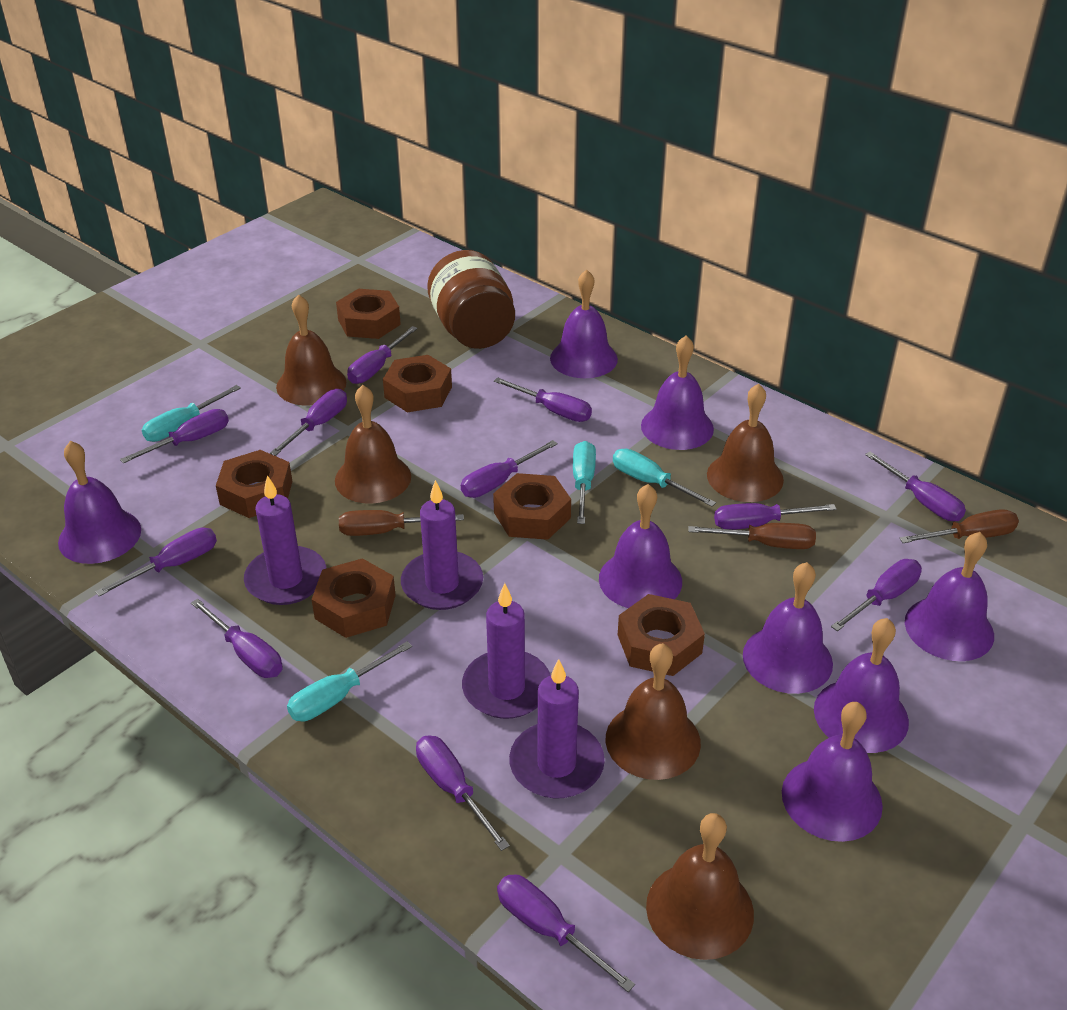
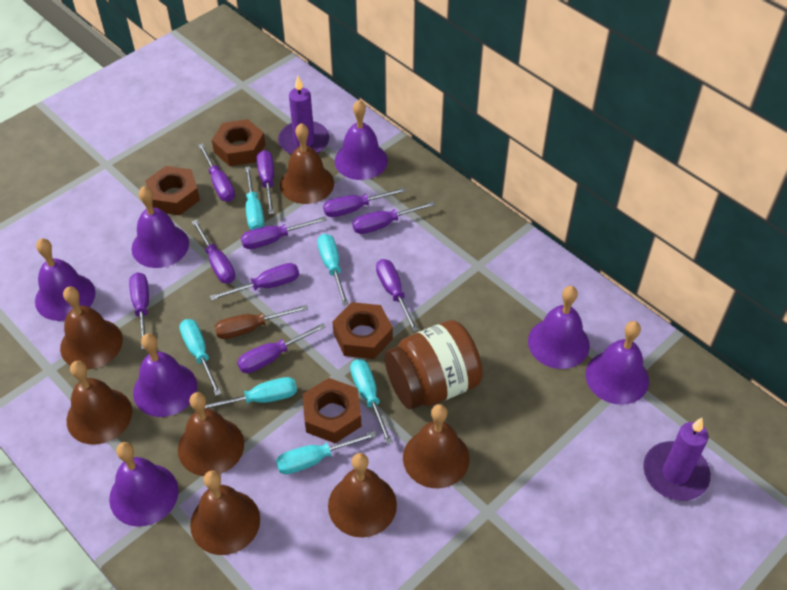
brown bell: [276,294,346,406] [335,385,411,504] [606,643,701,780] [646,813,754,960] [707,384,784,502] = 5 -> [60,286,123,370] [67,361,132,445] [178,392,244,476] [190,470,260,555] [280,123,334,204] [328,453,397,537] [403,404,469,489] = 7
brown nut: [216,450,293,518] [312,558,396,638] [336,289,401,339] [383,355,452,412] [493,473,571,540] [618,594,705,676] = 6 -> [145,166,200,215] [212,119,265,166] [302,378,362,443] [332,302,393,359] = 4
brown screwdriver: [339,510,464,536] [688,523,816,549] [899,509,1019,543] = 3 -> [214,305,308,339] = 1
purple bell: [58,441,141,564] [550,270,618,378] [599,484,682,608] [641,336,714,450] [743,562,833,694] [782,702,883,842] [814,618,909,753] [905,532,994,661] = 8 -> [35,238,96,321] [109,442,178,527] [132,186,189,268] [133,333,197,417] [335,100,388,180] [528,286,590,369] [586,321,649,405] = 7
purple candle: [244,475,327,605] [401,480,483,610] [462,583,551,719] [509,659,605,799] = 4 -> [278,76,330,155] [643,418,711,501] = 2
purple screwdriver: [95,528,217,597] [120,409,229,463] [191,599,283,678] [270,389,347,456] [347,326,418,384] [416,735,510,851] [461,440,558,498] [494,377,592,422] [497,874,635,992] [714,503,837,530] [831,559,922,631] [865,452,966,521] = 12 -> [129,272,149,350] [192,219,235,284] [198,143,235,202] [210,263,299,301] [237,323,326,373] [241,216,327,249] [257,150,274,215] [323,187,406,217] [352,201,435,234] [376,259,418,332] = 10
turquoise screwdriver: [142,385,241,442] [287,641,412,722] [573,441,596,524] [613,449,716,507] = 4 -> [179,319,222,396] [205,377,297,409] [245,166,265,230] [276,431,377,475] [318,234,349,306] [350,359,393,444] = 6

